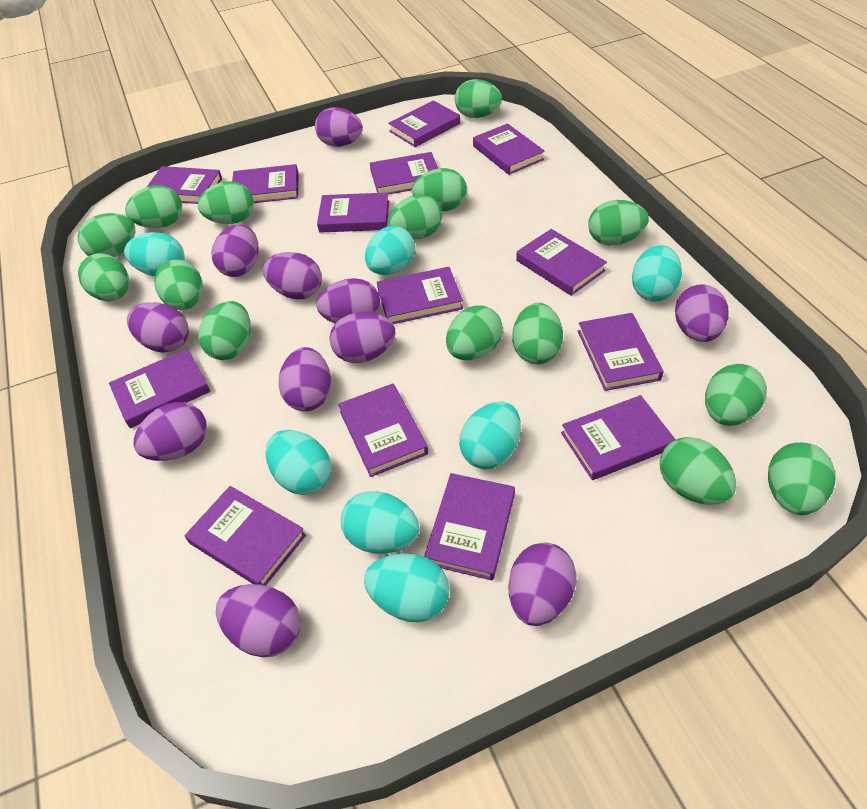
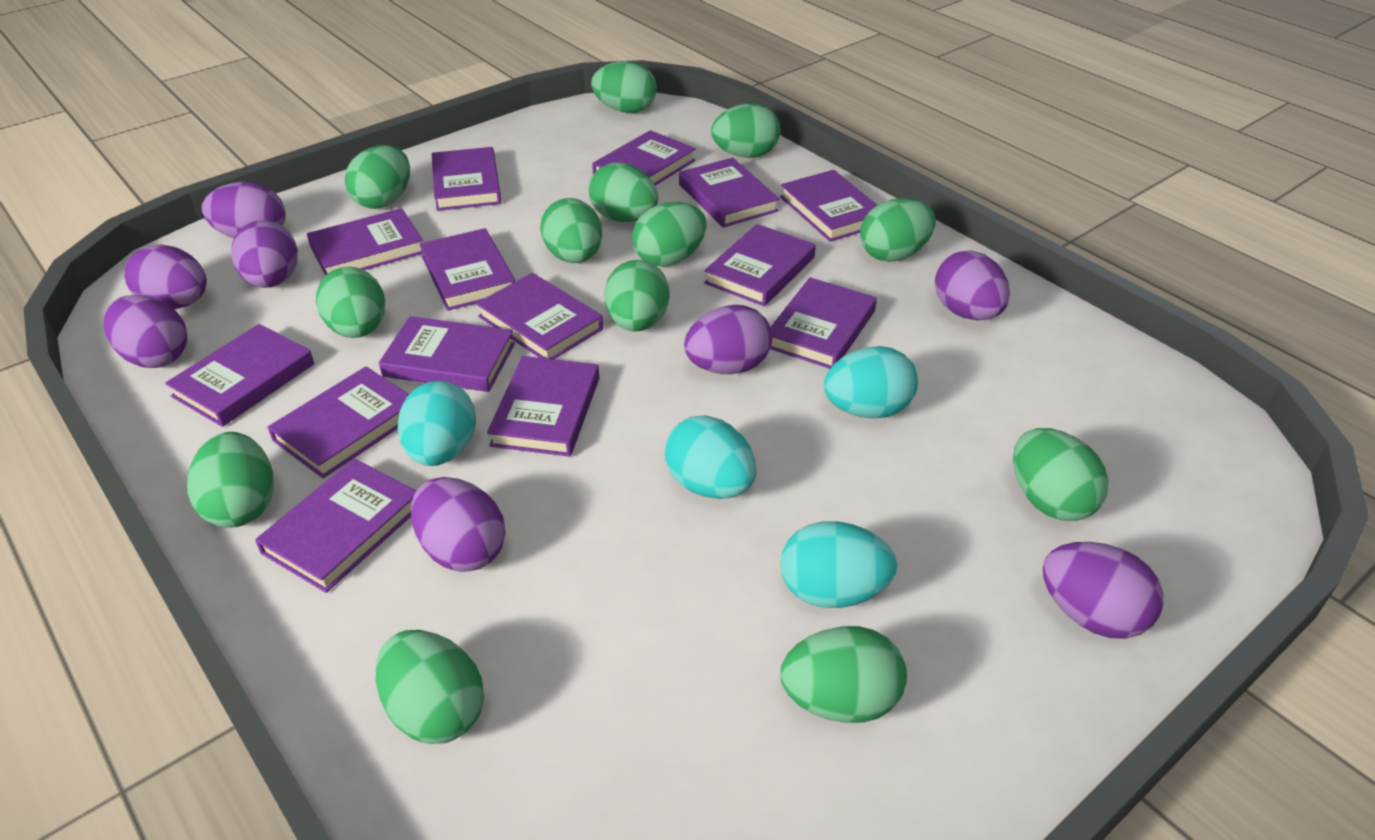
green egg: [78,213,135,257] [78,253,129,301] [125,185,182,228] [154,259,203,310] [198,181,254,224] [198,301,251,360] [388,195,442,240] [412,168,467,211] [446,306,503,360] [455,79,502,118] [512,303,563,364] [588,200,649,246] [660,437,736,505] [705,364,767,426] [768,442,836,515] = 15 -> [187,432,274,528] [316,267,385,338] [345,145,410,209] [376,630,484,744] [541,198,602,263] [588,163,658,222] [591,61,657,113] [604,260,670,332] [632,202,707,267] [711,104,781,158] [780,626,907,723] [860,198,936,262] [1013,428,1109,521] = 13
purple egg: [127,302,189,353] [133,402,207,461] [211,225,258,277] [216,584,301,657] [263,252,322,299] [278,347,331,411] [315,107,363,147] [316,278,380,323] [329,312,395,363] [508,543,577,626] [675,284,729,342] = 11 -> [104,295,187,368] [124,244,207,309] [202,182,286,238] [231,220,298,288] [411,477,506,572] [684,305,772,374] [935,251,1010,320] [1043,542,1163,639] = 8
turquoise egg: [124,232,185,276] [265,430,331,495] [341,491,420,554] [364,553,450,622] [365,226,415,275] [459,402,521,469] [632,245,682,302] = 7 -> [398,381,476,466] [665,415,757,499] [780,521,897,608] [824,346,918,418] = 4

